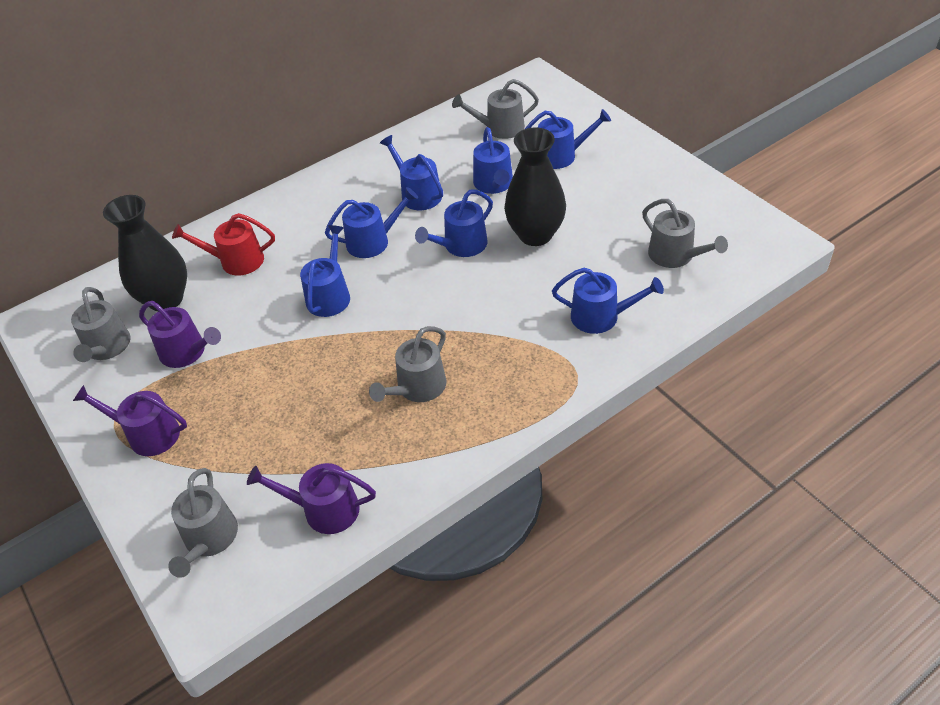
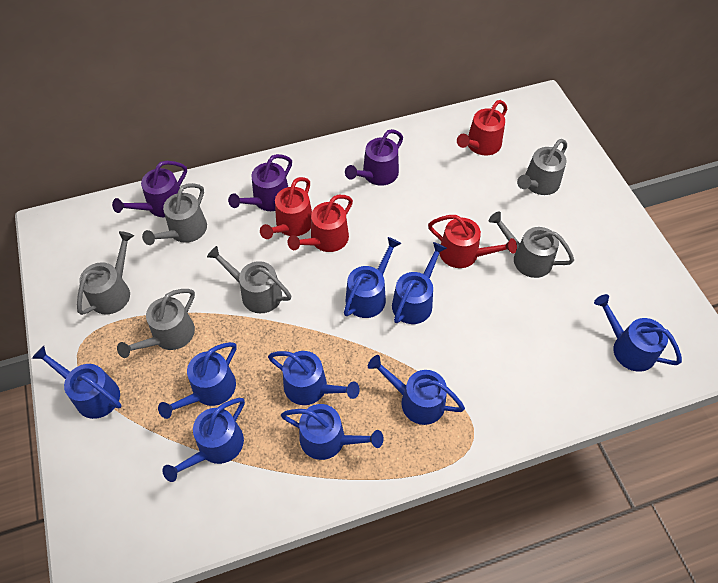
black vase: [103,195,187,312] [504,127,566,246] = 2 -> none = 0
blue watering can: [300,225,350,317] [325,187,418,258] [380,135,443,210] [415,189,493,257] [473,127,513,194] [525,109,611,169] [552,268,664,334] = 7 -> [32,346,122,419] [158,342,237,419] [162,398,245,482] [268,351,360,405] [281,404,384,460] [344,237,401,318] [368,355,465,425] [392,242,447,324] [594,294,682,372] = 9
grey watering can: [71,287,131,362] [168,468,238,578] [369,326,446,402] [452,79,539,139] [642,199,728,268] = 5 -> [77,231,134,315] [117,289,195,358] [142,183,207,245] [207,246,291,313] [489,211,574,278] [517,139,567,195] = 6
red watering can: [172,213,275,275] = 1 -> [260,177,312,239] [287,195,353,252] [428,215,517,268] [457,100,507,156] = 4

